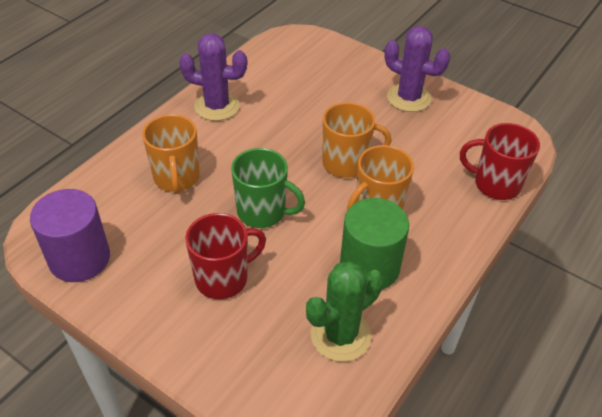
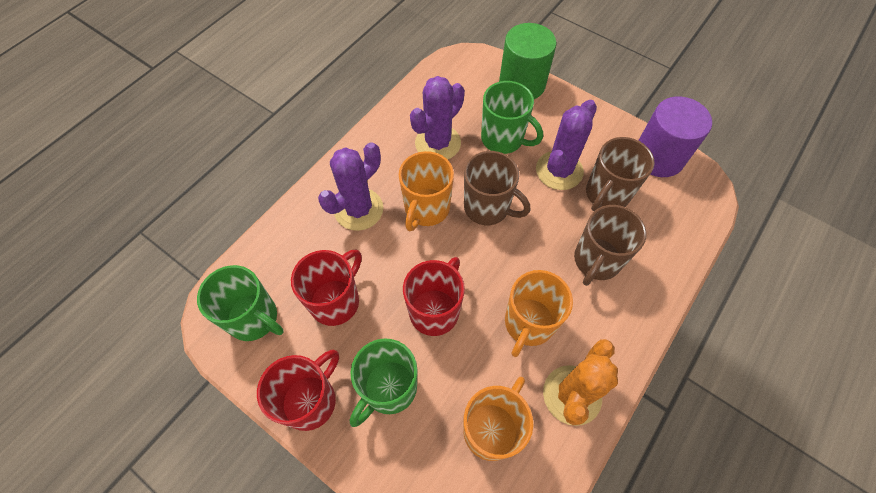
brown mug: none = 0 -> [464,151,530,225] [574,205,647,286] [586,137,655,211] = 3
green cactus: [306,261,384,362] = 1 -> none = 0
green mug: [231,148,305,228] = 1 -> [197,265,284,341] [349,338,417,427] [481,81,543,154] = 3
orange cactus: none = 0 -> [543,339,618,426] = 1
purple cactus: [179,33,247,121] [384,26,450,112] = 2 -> [318,142,384,231] [410,76,465,160] [536,100,597,190] = 3
red mug: [185,213,266,299] [460,123,540,200] = 2 -> [257,350,339,431] [291,249,362,326] [403,257,465,336] = 3

